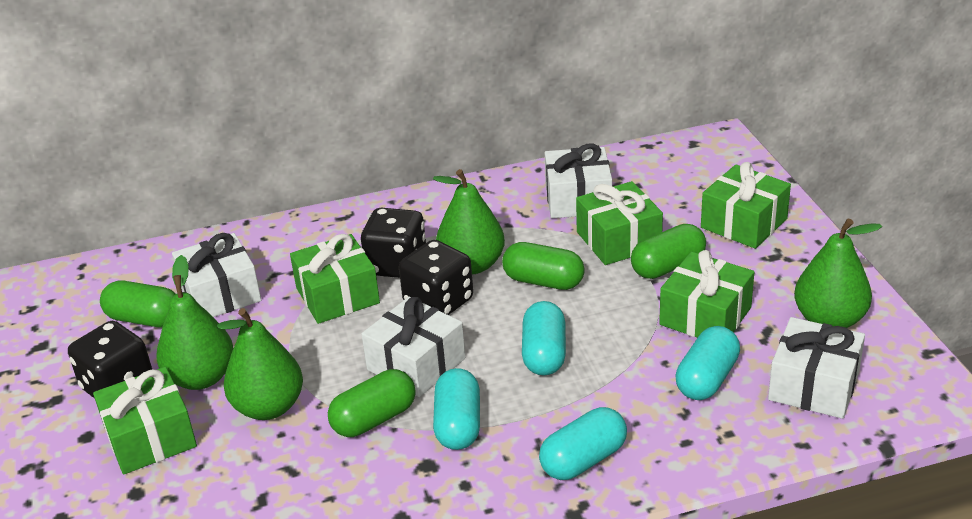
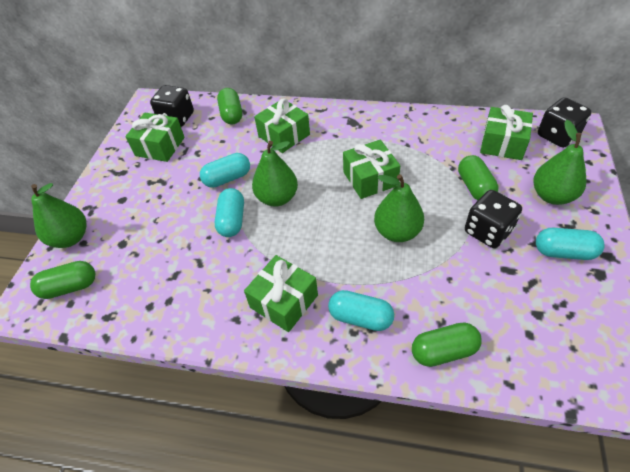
white gift: [172,233,261,317] [361,297,465,397] [545,144,612,218] [768,317,865,419] = 4 -> none = 0

